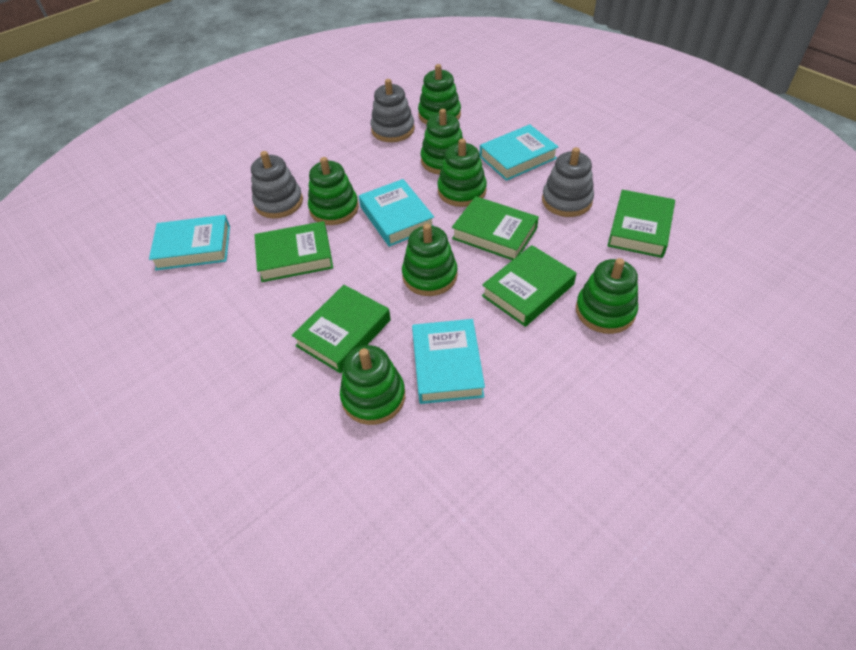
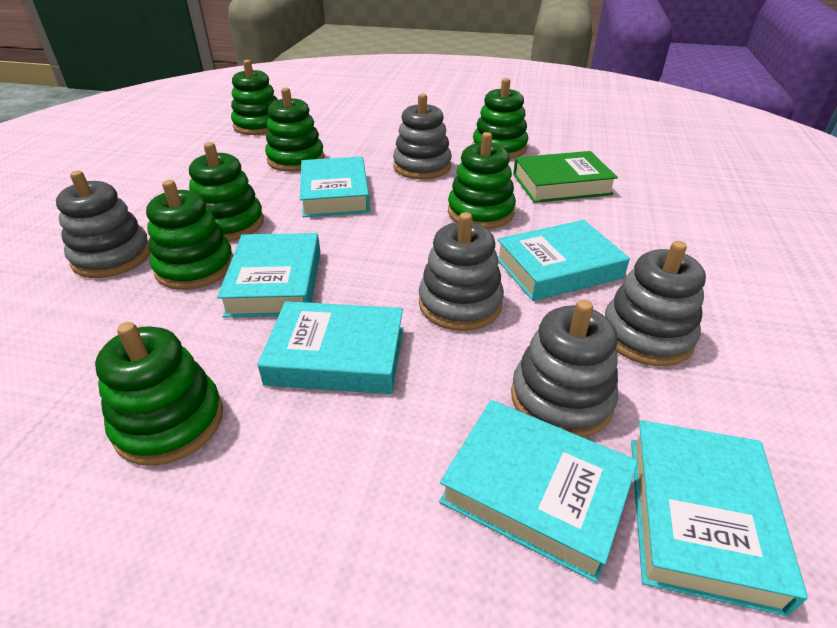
green book: [255,221,333,282] [292,285,391,374] [452,196,539,260] [482,245,576,327] [607,190,675,258] = 5 -> [513,151,618,203] = 1
grey stacking toy: [251,151,303,219] [370,79,415,142] [542,147,594,217] = 3 -> [56,171,150,278] [393,93,452,179] [419,212,504,331] [511,300,618,438] [605,241,706,366] = 5
turquoise book: [149,215,230,270] [359,179,434,247] [412,319,485,404] [480,124,558,181] = 4 -> [217,233,320,317] [257,301,403,394] [300,156,370,217] [439,400,638,583] [497,220,630,301] [631,420,808,616] = 6

